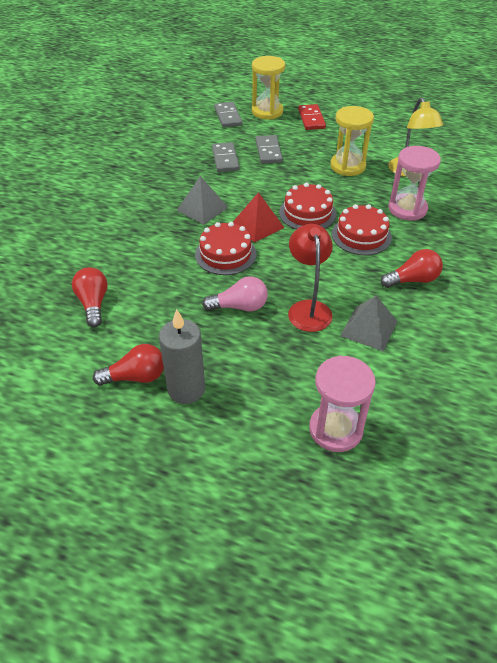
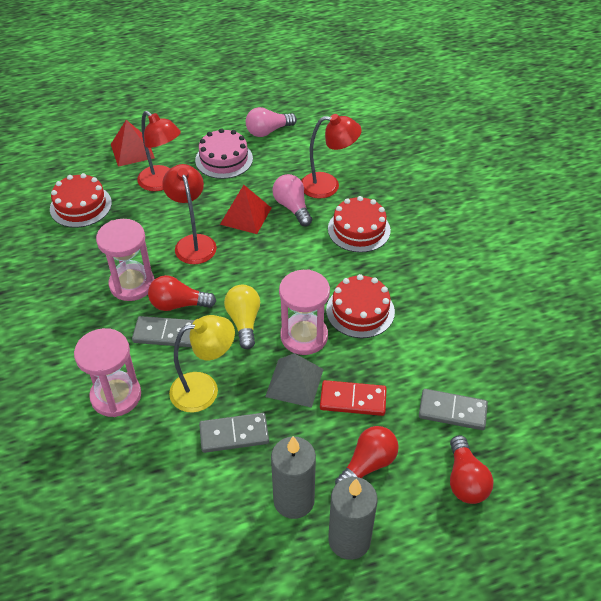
grey candle: [159,309,205,404] = 1 -> [271,436,316,519] [328,477,377,560] = 2
grey pyramid: [177,176,228,225] [340,295,398,352] = 2 -> [265,353,323,408] = 1
pink cake: none = 0 -> [195,128,253,179] = 1
pink hourglass: [309,355,376,452] [389,146,441,221] = 2 -> [74,328,141,417] [96,219,154,301] [279,269,330,355] = 3
pink light bulb: [202,276,268,311] = 1 -> [246,107,297,137] [272,174,312,226] = 2
red lamp: [288,224,333,332] = 1 -> [137,111,181,191] [162,164,217,264] [301,114,362,199] = 3
red pyramid: [233,192,284,242] = 1 -> [111,120,155,167] [220,185,271,234] = 2
yellow hourglass: [252,56,285,120] [330,106,374,176] = 2 -> none = 0
yellow light bulb: none = 0 -> [224,285,260,349] = 1

